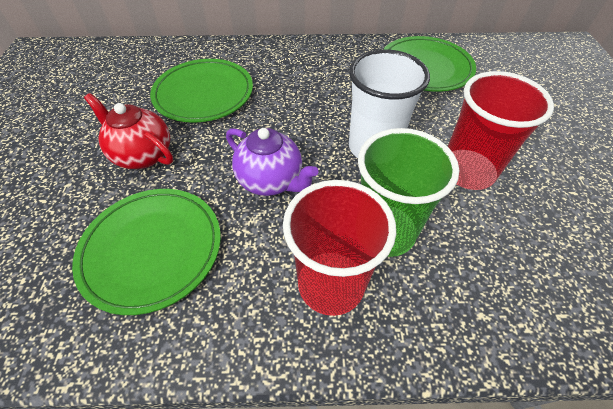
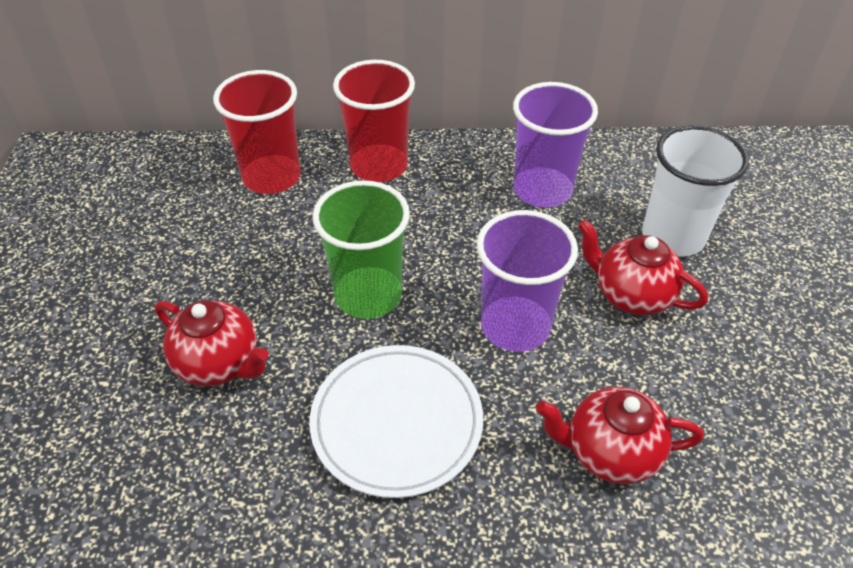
green plate: [72,189,221,315] [150,59,253,123] [384,36,476,92] = 3 -> none = 0
purple cup: none = 0 -> [477,210,578,352] [513,82,598,207] = 2
purple teapot: [226,128,319,196] = 1 -> none = 0
red teapot: [84,93,173,169] = 1 -> [155,300,269,386] [536,387,703,484] [578,219,708,315] = 3
white plate: none = 0 -> [309,345,483,498] = 1

